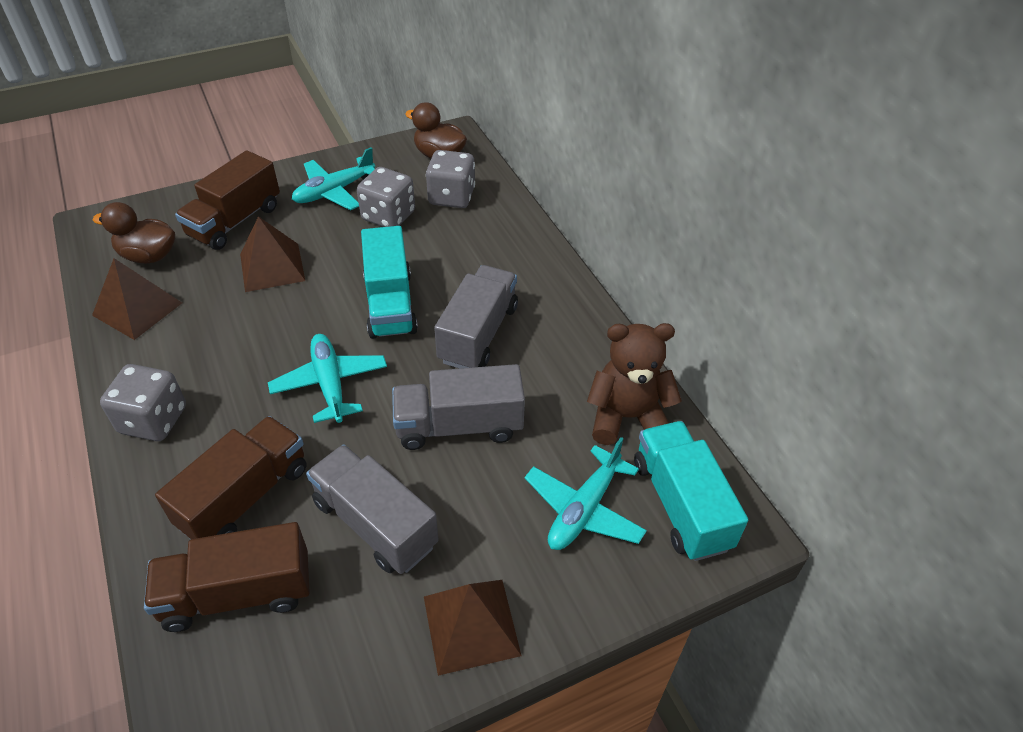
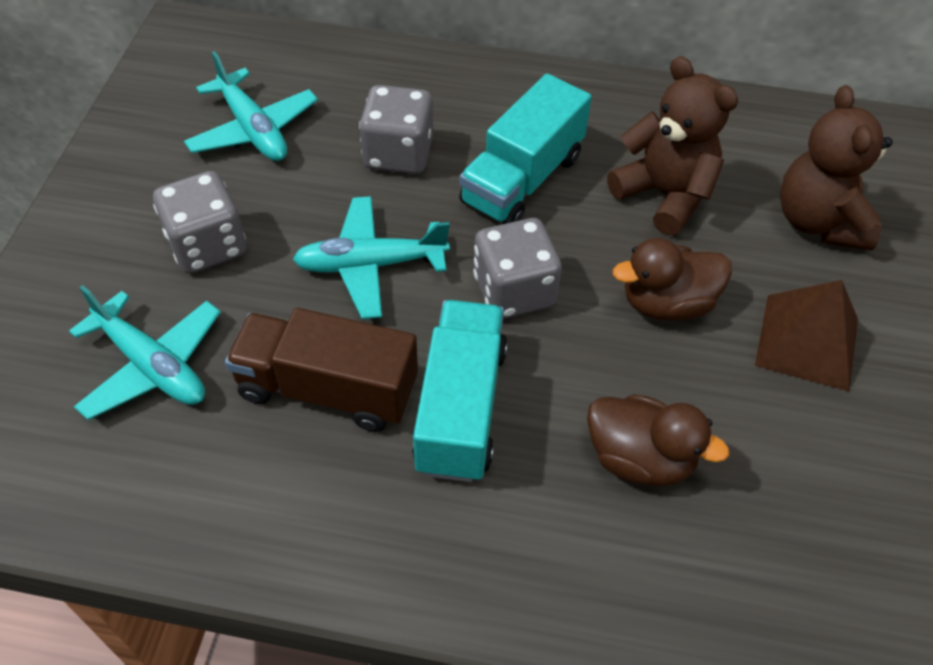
brown pyramid: [92,258,182,340] [240,216,305,292] [424,580,522,676] = 3 -> [755,280,858,392] = 1
brown teddy bear: [587,323,682,445] = 1 -> [607,56,738,236] [780,85,893,250] = 2
brown truck: [144,522,310,632] [155,416,307,539] [175,150,280,250] = 3 -> [225,308,418,432] = 1
grey truck: [306,445,439,574] [392,364,525,450] [434,265,518,369] = 3 -> none = 0

